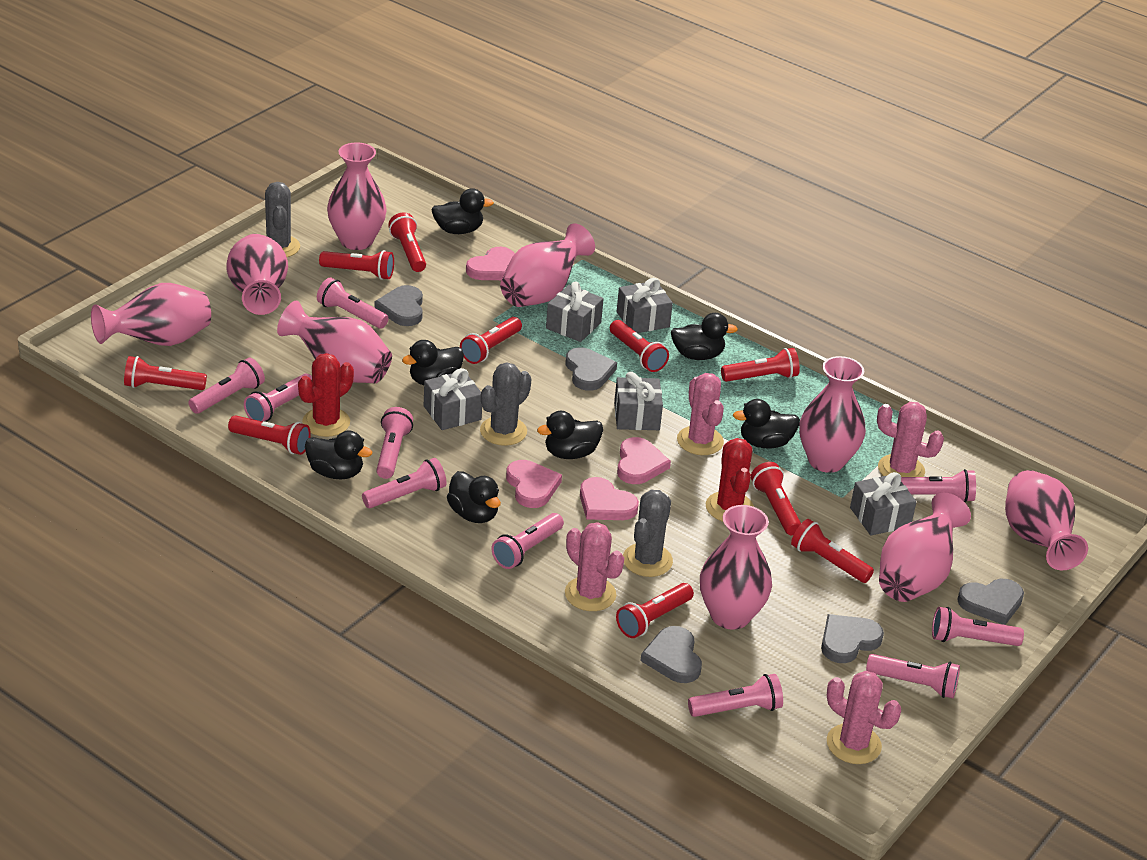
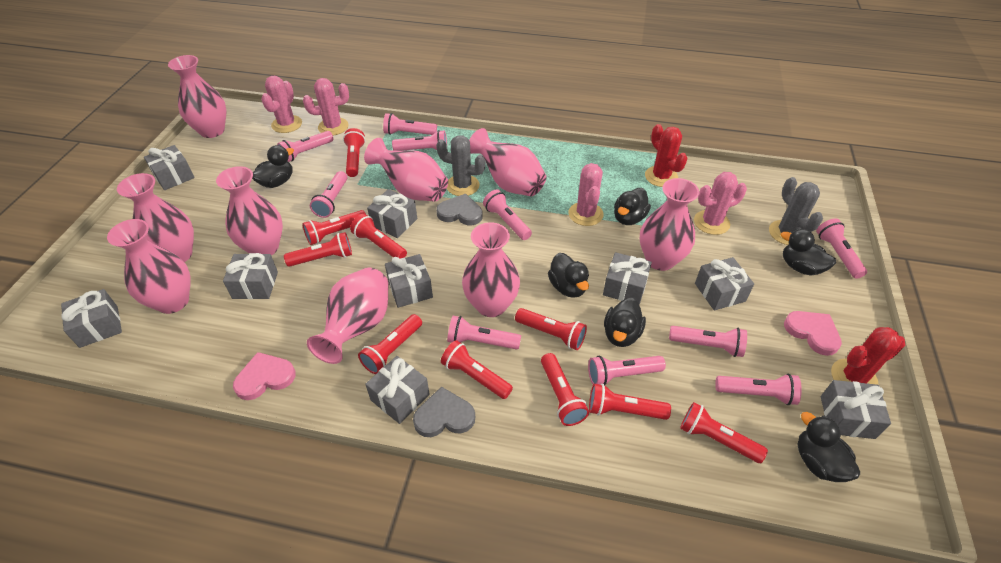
black duck: [305,431,372,479] [402,340,464,385] [431,188,494,234] [447,471,501,523] [537,411,603,459] [671,313,738,360] [733,399,800,448] = 7 -> [252,145,294,188] [548,253,589,298] [604,298,646,347] [614,188,651,225] [781,229,836,275] [797,412,860,482] = 6
grey cactus: [265,182,300,257] [480,362,531,446] [623,490,673,577] = 3 -> [436,135,486,196] [769,177,823,245] = 2
grey gift: [424,368,482,430] [546,282,604,342] [614,372,663,430] [617,278,673,333] [850,472,916,535] = 5 -> [61,289,122,348] [144,145,195,190] [223,253,278,299] [365,356,430,424] [367,189,417,238] [385,254,433,308] [603,252,652,305] [695,257,754,310] [821,380,891,439] = 9
grey heart: [375,285,423,326] [565,347,617,391] [640,626,702,683] [821,614,884,663] [957,579,1024,625] = 5 -> [413,387,475,437] [436,194,483,225] = 2
pink heart: [466,247,515,280] [506,460,562,508] [580,477,639,520] [617,437,671,484] = 4 -> [233,352,296,400] [784,311,842,356] = 2

